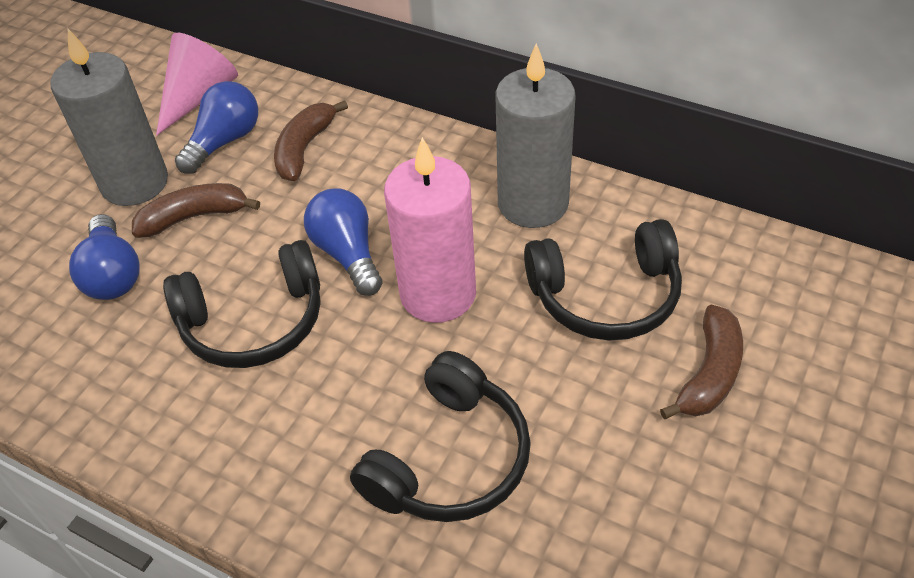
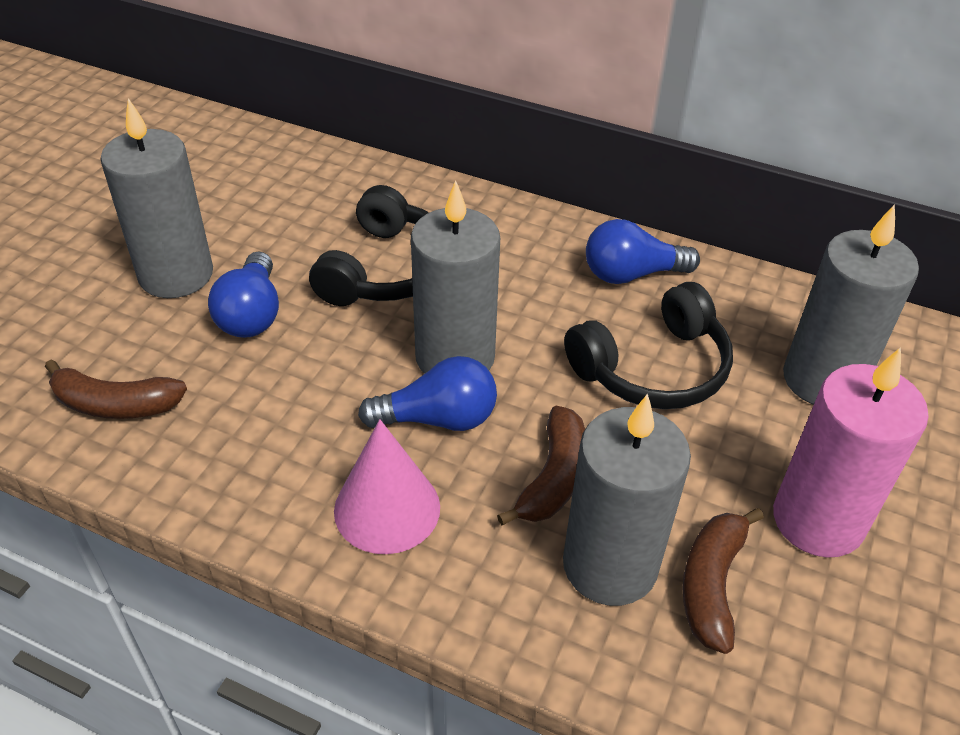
black headphones: [163,240,320,368] [350,351,531,522] [524,219,682,340] = 3 -> [309,185,429,306] [564,282,733,409] = 2
grey candle: [50,29,168,206] [495,43,576,228] = 2 -> [101,98,213,298] [411,180,500,374] [563,394,691,606] [783,204,919,405] = 4

